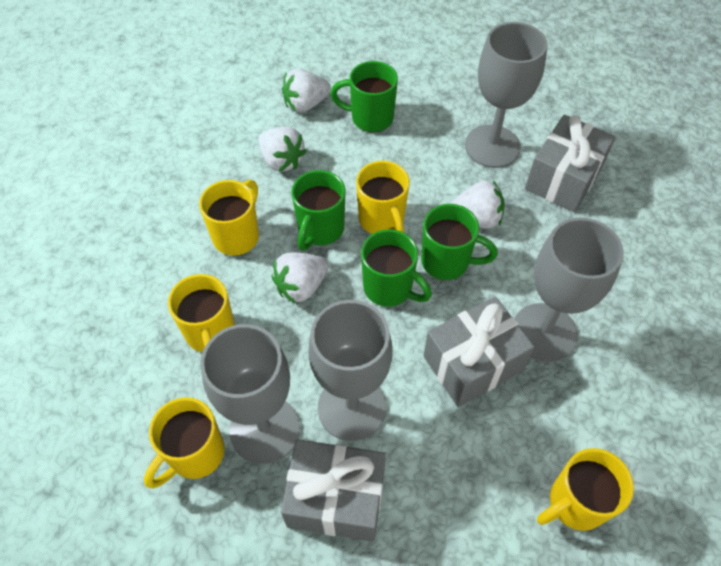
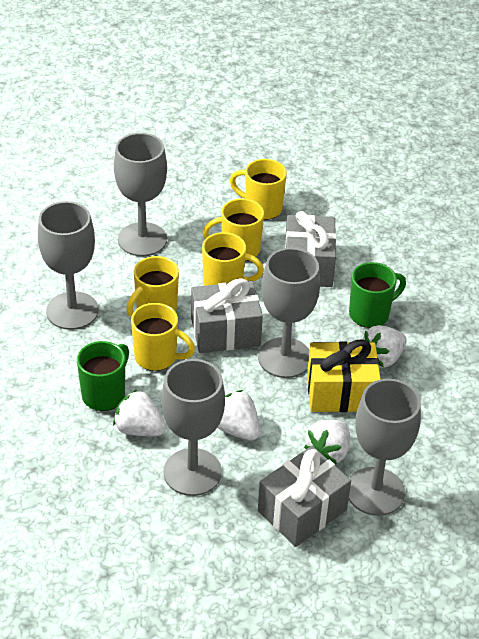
green mug: [291,170,346,251] [330,61,398,132] [361,229,432,307] [421,204,498,280] = 4 -> [77,341,129,411] [349,262,406,328] = 2
grey goblet: [200,324,300,464] [308,300,393,441] [465,22,548,168] [515,218,624,362] = 4 -> [38,201,99,330] [114,133,167,256] [161,359,225,496] [258,248,320,378] [349,379,421,516] = 5
yellow gift: none = 0 -> [307,339,381,412] = 1

